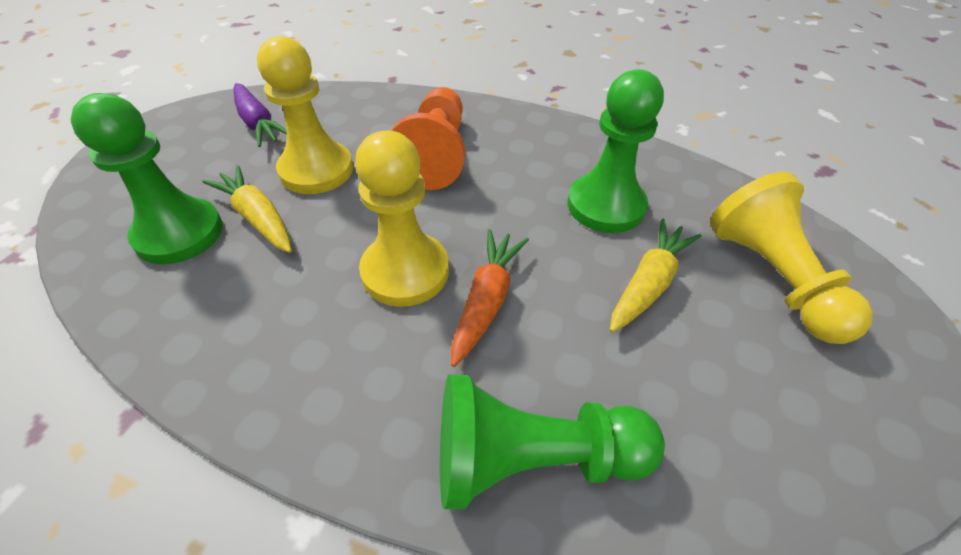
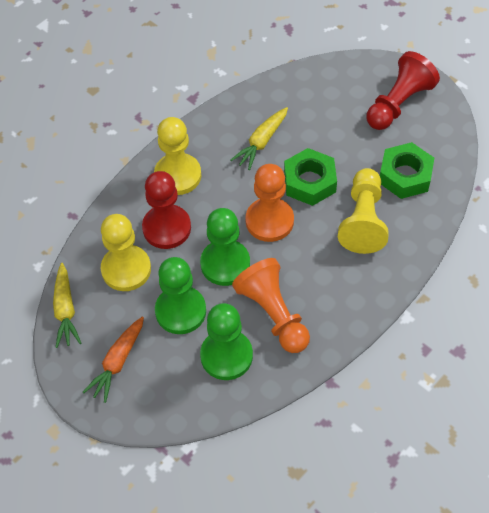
green nut: none = 0 -> [284,148,337,206] [380,142,434,199] = 2
orange pawn: [392,87,465,190] = 1 -> [232,258,310,353] [245,164,294,242] = 2
purple carrot: [234,83,287,147] = 1 -> none = 0
red pawn: none = 0 -> [142,171,191,249] [367,51,440,130] = 2

